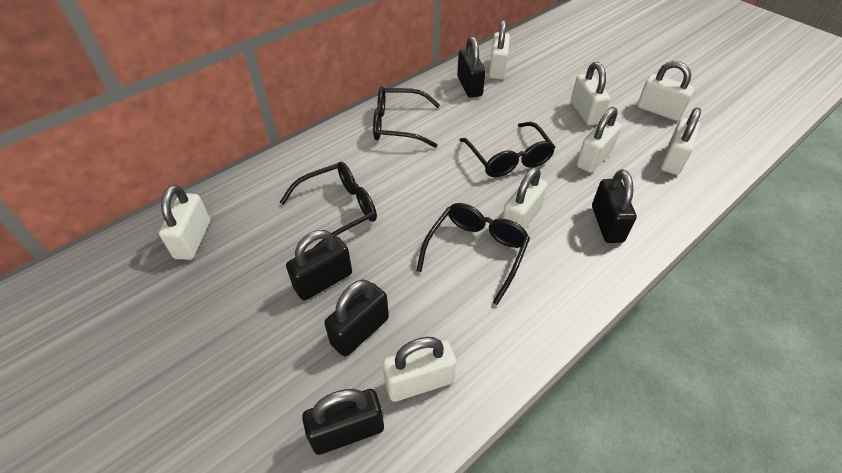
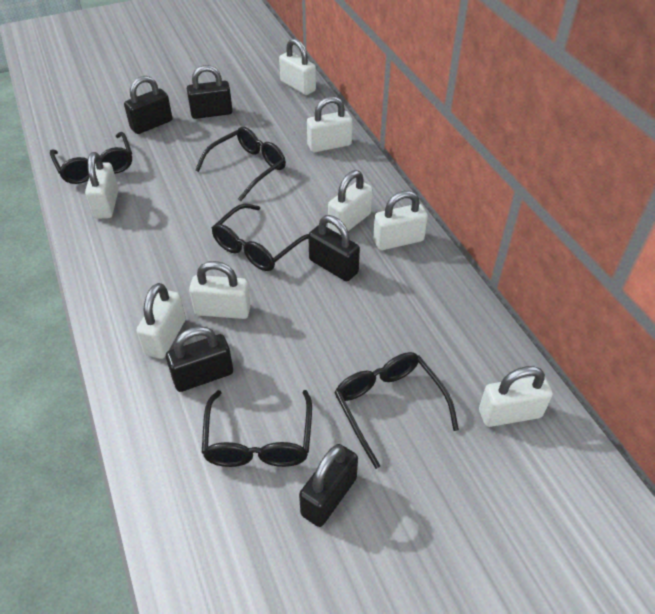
black glasses: [280,162,377,248] [373,86,440,148] [416,203,530,305] [459,122,555,177] = 4 -> [50,132,132,184] [195,127,286,201] [202,390,312,467] [212,204,309,271] [334,352,459,469] = 5

